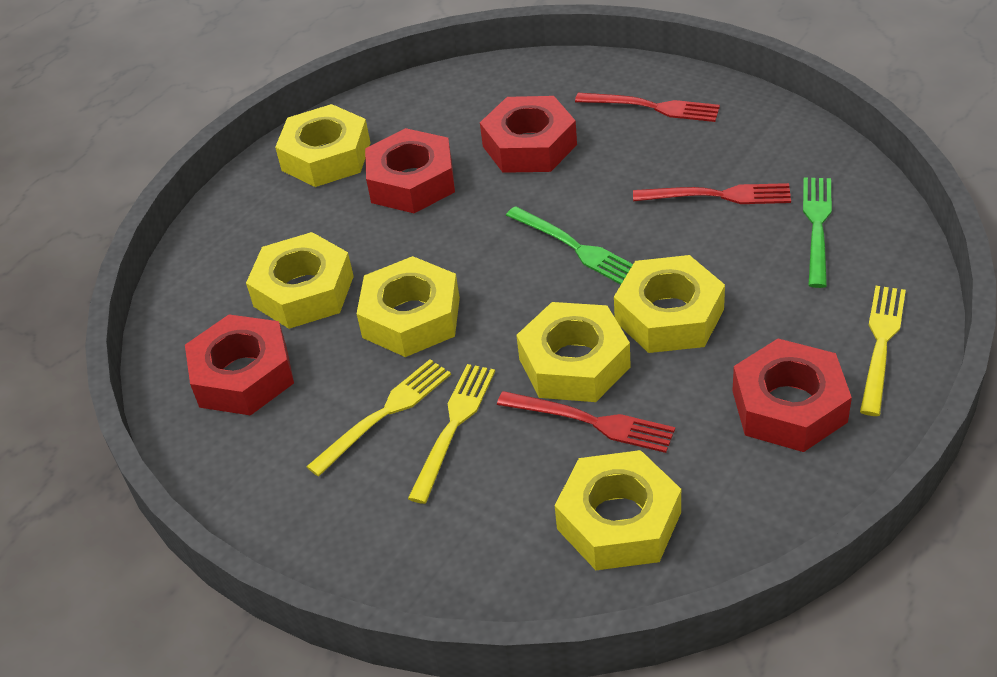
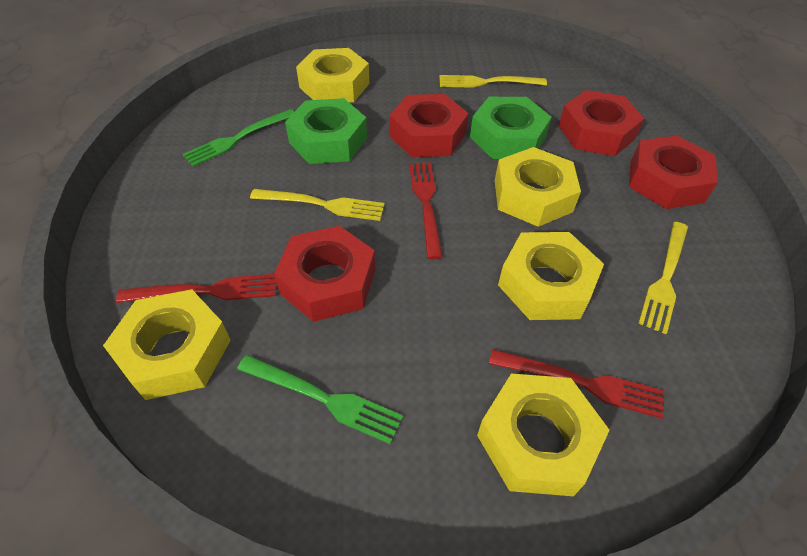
green nut: none = 0 -> [285,98,367,164] [470,97,552,159] = 2
yellow nut: [246,232,354,329] [275,104,370,187] [357,256,460,357] [516,302,631,402] [555,450,681,570] [614,255,725,353] = 6 -> [103,289,231,400] [296,48,369,103] [477,374,610,496] [495,147,581,227] [498,232,604,320] = 5

